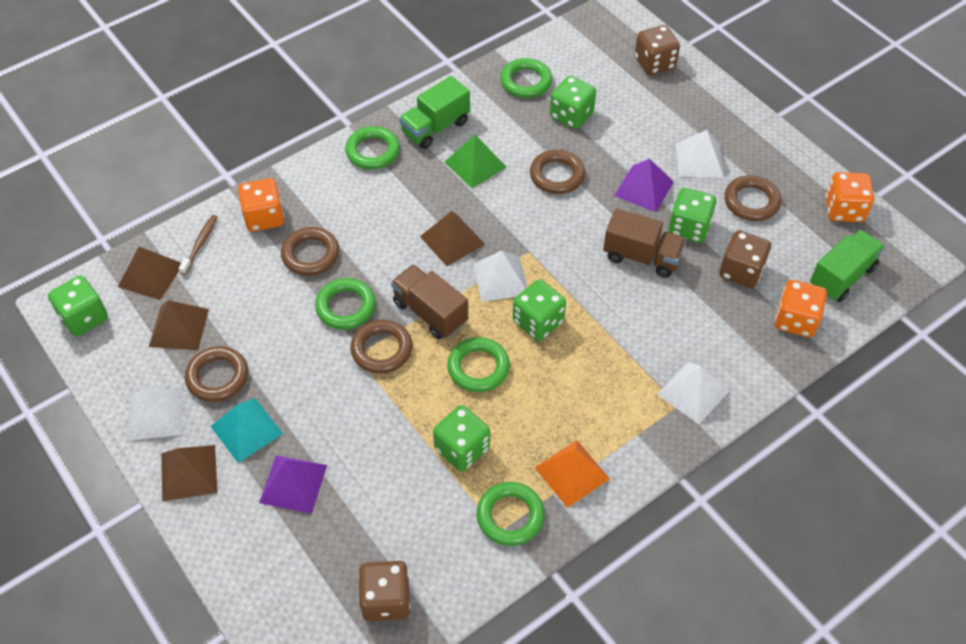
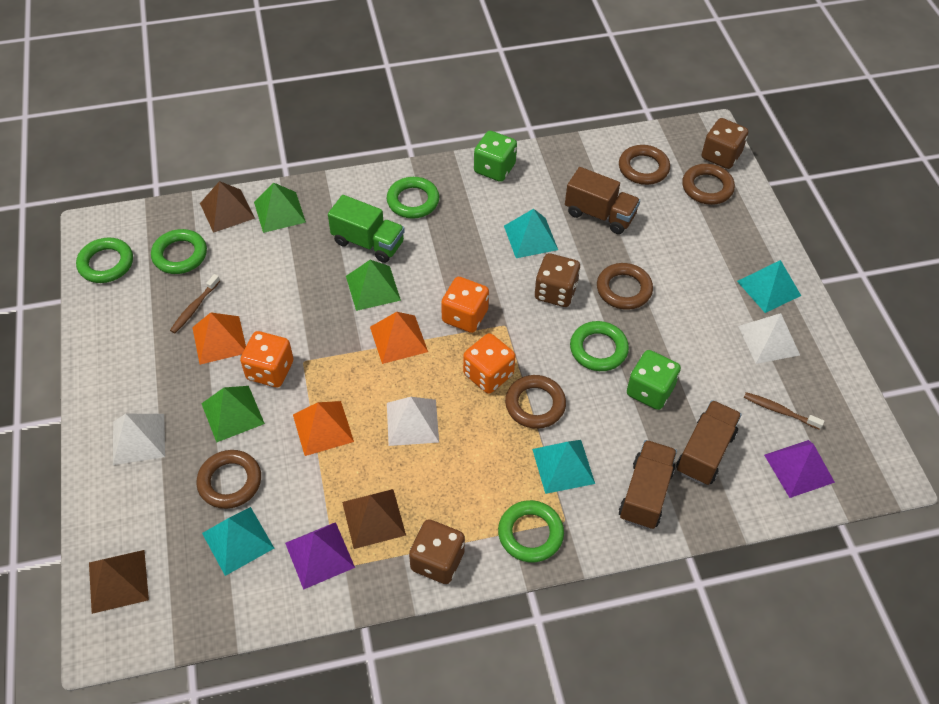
brown pyramid: [118,247,181,300] [149,300,209,350] [161,445,218,502] [420,211,485,266] = 4 -> [89,550,149,614] [200,181,255,233] [342,489,406,549] = 3
brown toothbrush: [179,215,218,275] = 1 -> [170,274,220,333] [744,392,824,430] = 2
brown truck: [391,264,468,340] [603,208,686,278] = 2 -> [565,167,640,234] [619,440,677,529] [676,400,742,485] = 3
green dice: [48,276,108,337] [433,405,490,471] [513,279,566,341] [550,76,596,129] [668,188,716,243] = 5 -> [474,131,517,182] [627,350,681,410] = 2
green pyramid: [445,134,506,188] = 1 -> [201,386,265,443] [254,183,306,233] [346,260,401,311] = 3
green truck: [399,76,470,149] [810,230,885,302] = 2 -> [328,195,405,263] = 1
orange pyramid: [535,440,610,508] = 1 -> [192,312,246,365] [293,401,354,456] [370,312,428,364] = 3
turquoise pyramid: [210,398,283,463] = 1 -> [202,507,274,576] [504,209,558,258] [532,440,595,494] [737,260,801,313] = 4
white pyramid: [128,389,183,441] [473,250,527,302] [657,362,729,424] [676,130,724,178] = 4 -> [113,414,165,465] [387,397,439,446] [738,313,800,364] = 3

